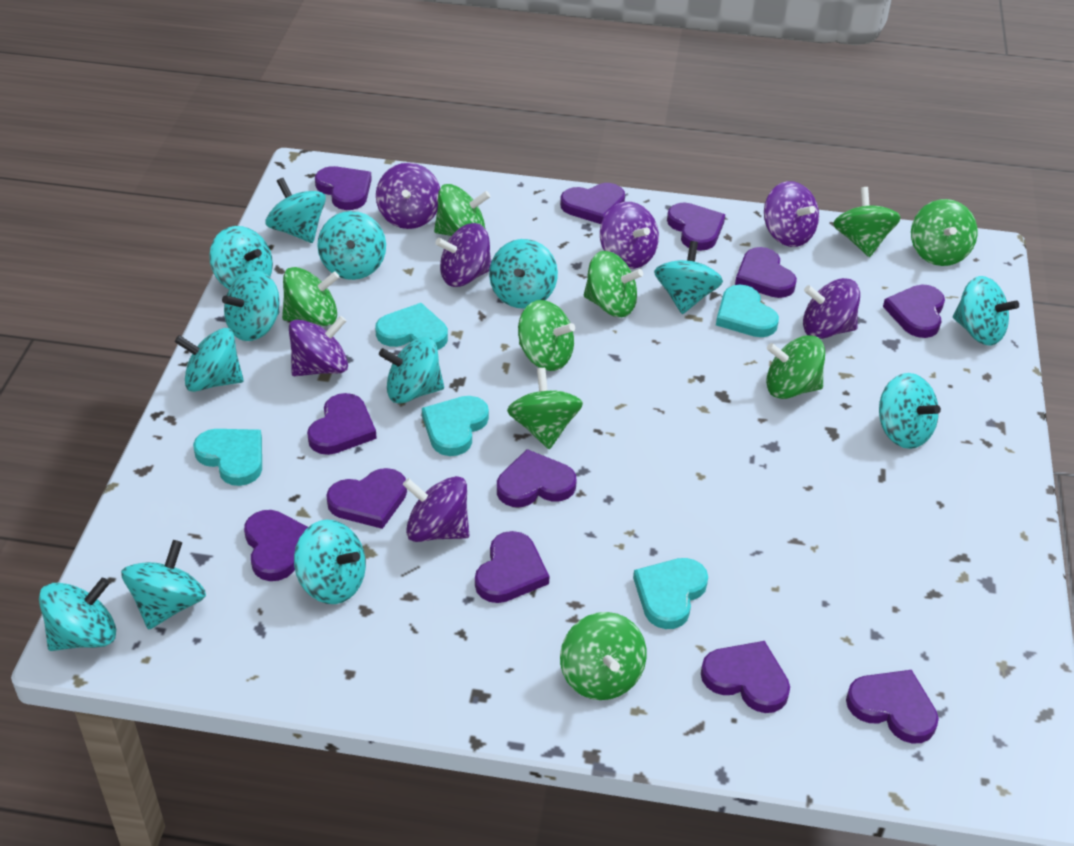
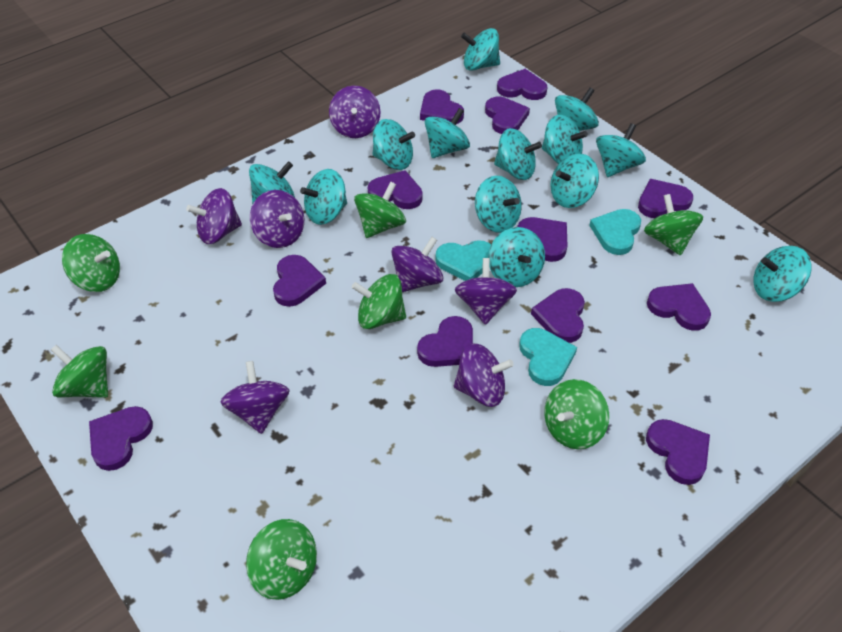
green spinning top: [282,267,339,326] [434,184,490,236] [507,368,583,449] [518,300,575,371] [560,612,647,700] [584,251,643,317] [766,335,825,399] [833,187,901,257] [911,199,978,266] = 9 -> [51,345,108,398] [62,234,120,292] [246,519,317,600] [352,274,406,329] [354,181,406,238] [544,379,609,449] [644,194,703,256] = 7
turquoise heart: [193,429,262,486] [375,303,448,350] [422,396,489,456] [633,558,708,629] [716,284,779,337] = 5 -> [436,240,491,281] [519,328,577,386] [589,209,641,255] = 3

